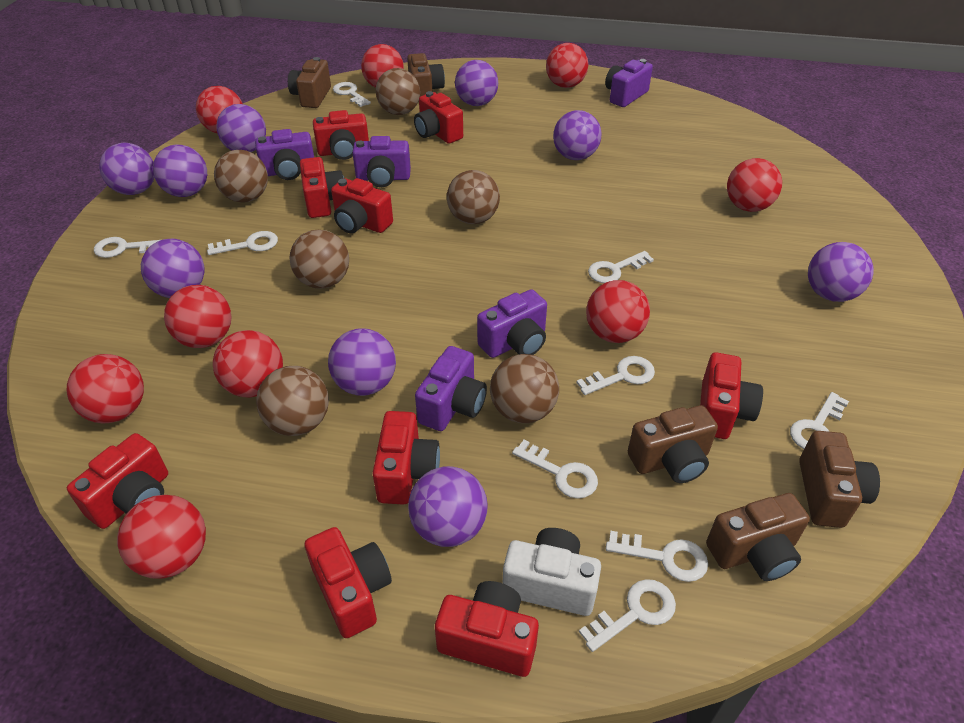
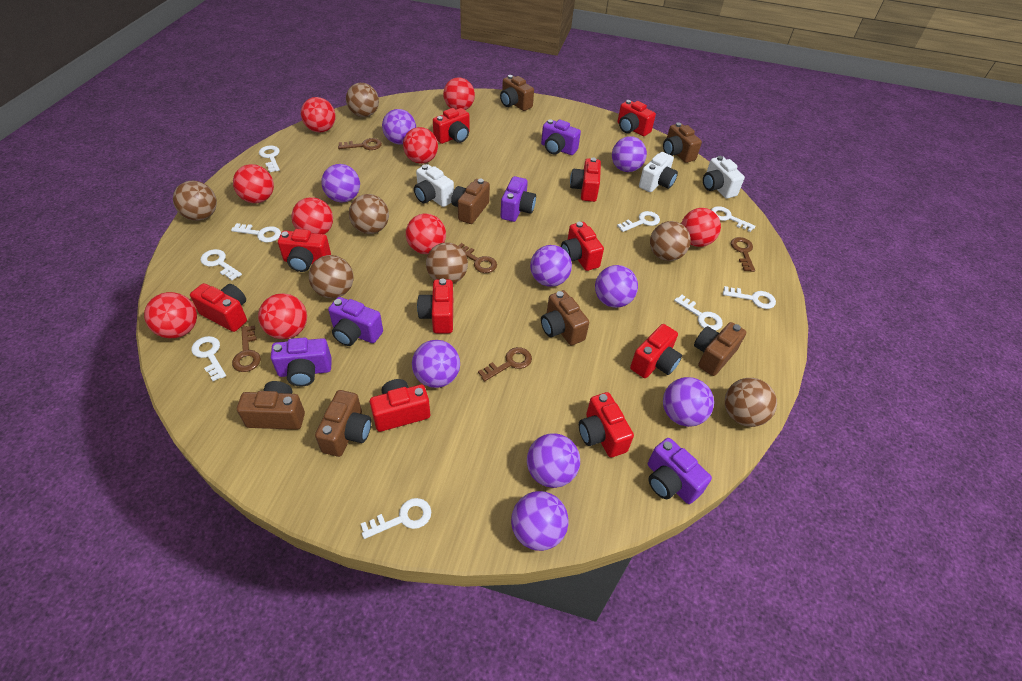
brown ball: [214,150,268,203] [256,366,329,436] [289,230,349,289] [376,68,420,115] [447,170,500,224] [490,354,559,423] = 6 -> [173,181,217,221] [309,255,354,298] [346,83,379,117] [349,194,389,234] [426,242,468,284] [650,221,691,261] [725,378,777,427] = 7
brown camera: [288,57,331,108] [407,53,445,102] [628,405,718,483] [706,493,810,581] [799,431,880,528] = 5 -> [237,381,305,430] [315,390,371,457] [451,179,490,224] [500,75,534,111] [541,290,589,345] [663,122,702,163] [694,322,746,376] = 7
brown key: none = 0 -> [232,325,261,372] [338,138,382,150] [458,243,497,273] [478,347,532,382] [731,237,755,272] = 5
red camera: [67,433,168,529] [300,157,344,218] [305,527,392,638] [313,110,369,160] [331,178,393,233] [372,411,440,505] [414,91,463,144] [435,581,539,677] [700,352,763,439] = 9 -> [190,283,247,332] [278,229,331,272] [370,379,430,432] [417,278,453,333] [433,108,470,144] [561,222,604,271] [570,158,601,202] [579,392,634,458] [617,100,656,136] [630,324,682,378] = 10
white camera: [503,528,601,616] = 1 -> [414,164,454,207] [639,152,678,192] [703,156,745,199] = 3

